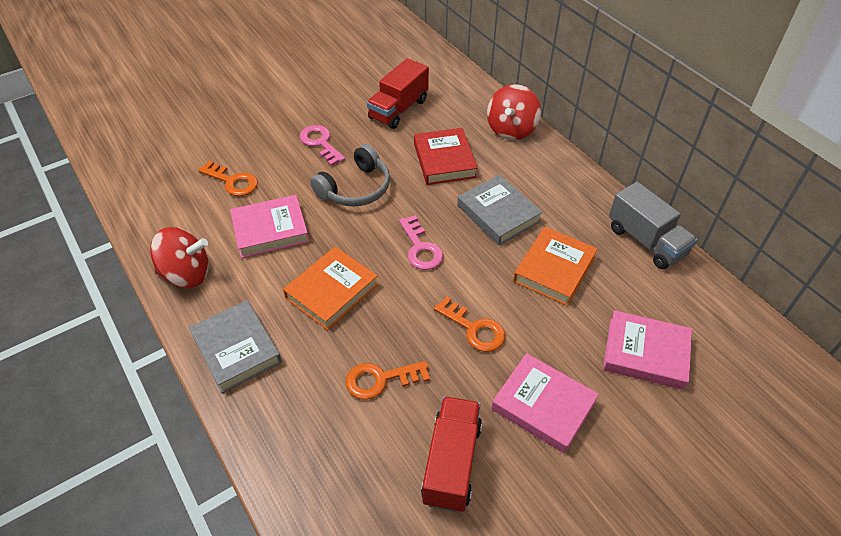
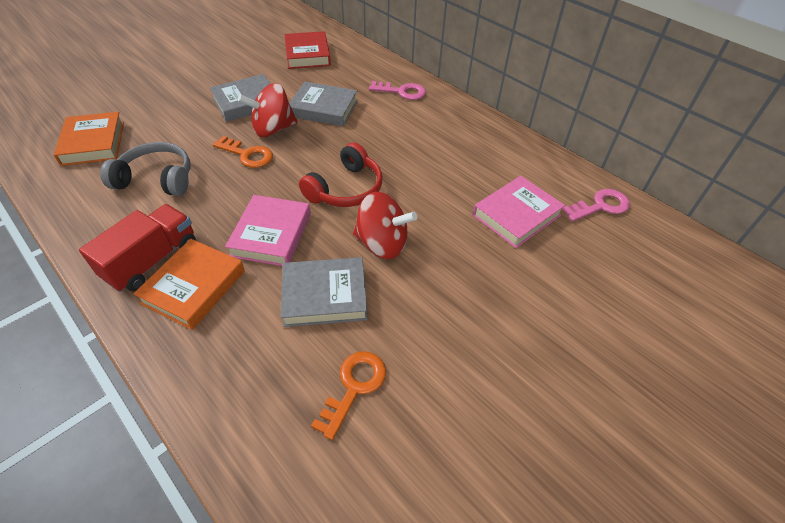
grey book: [189,300,282,393] [457,174,543,245] = 2 -> [210,74,271,122] [281,257,368,327] [289,82,358,126] = 3
grey truck: [609,182,697,269] = 1 -> none = 0
orange key: [198,160,258,196] [346,361,430,400] [434,296,505,352] = 3 -> [212,136,273,168] [311,351,386,440] = 2
pink book: [230,195,309,258] [491,353,599,453] [603,310,692,390] = 3 -> [225,195,311,266] [473,176,565,248] = 2
red headphones: none = 0 -> [299,143,382,207] = 1
red truck: [367,58,429,129] [421,396,482,512] = 2 -> [79,204,196,292] = 1

